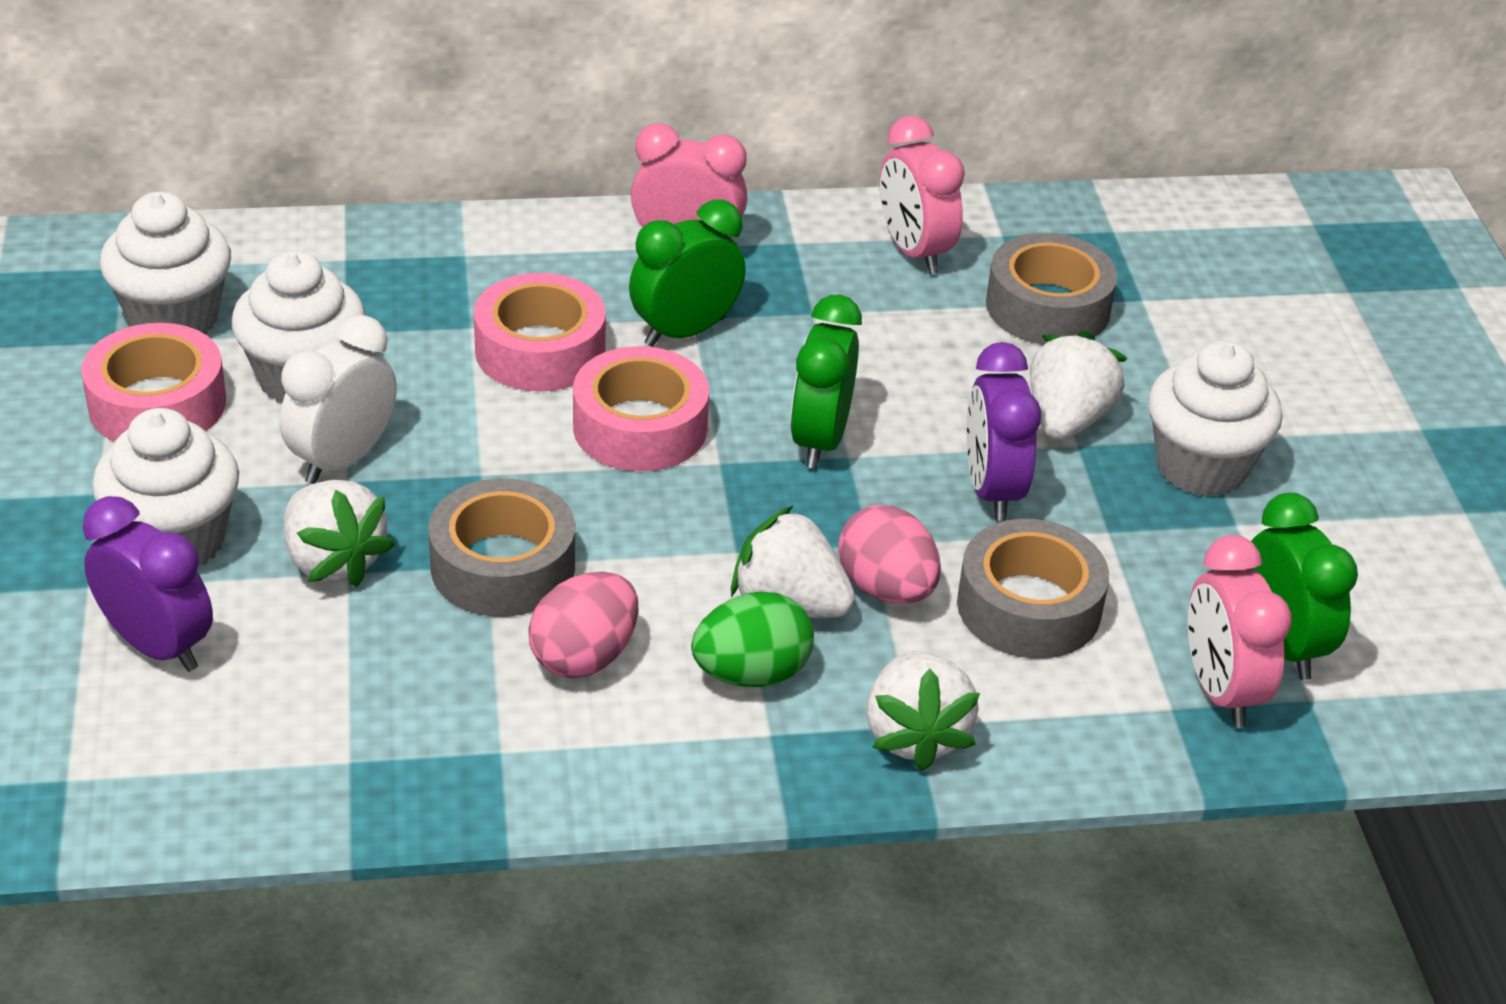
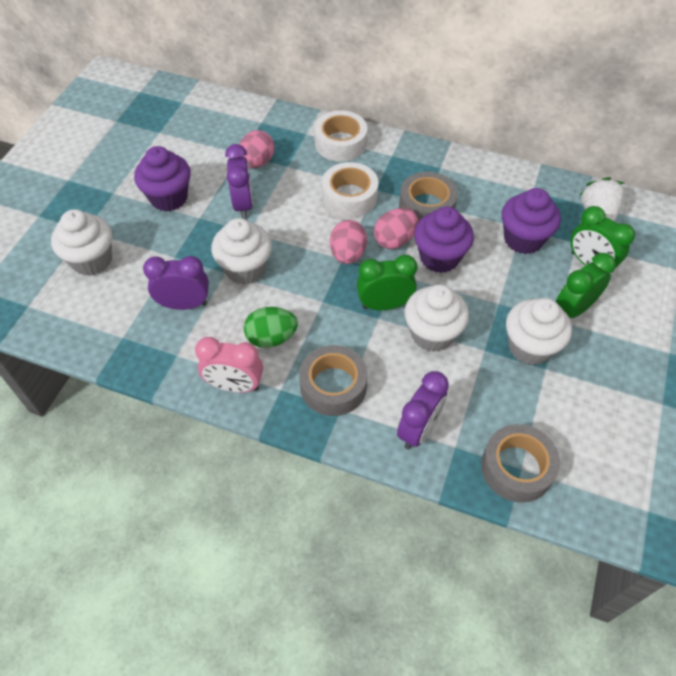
pink clock: [631,123,747,238] [880,116,965,274] [1188,535,1292,728] = 3 -> [195,337,263,393] = 1
pink egg: [528,571,638,678] [838,505,941,604] = 2 -> [239,130,275,168] [330,220,367,264] [374,208,418,249] = 3
pink tape: [81,323,226,441] [474,273,606,392] [573,346,709,471] = 3 -> none = 0
purple clock: [83,496,213,672] [966,342,1041,521] = 2 -> [143,256,209,310] [225,144,253,219] [397,371,449,449] = 3
purple cupcake: none = 0 -> [134,146,191,211] [414,207,474,273] [502,188,561,254] = 3
white clock: [280,315,397,484] = 1 -> none = 0
white strawberry: [284,480,395,587] [731,505,855,618] [866,651,980,772] [1030,331,1128,440] = 4 -> [580,177,625,222] = 1
white tape: none = 0 -> [314,110,367,162] [322,162,379,218] = 2

